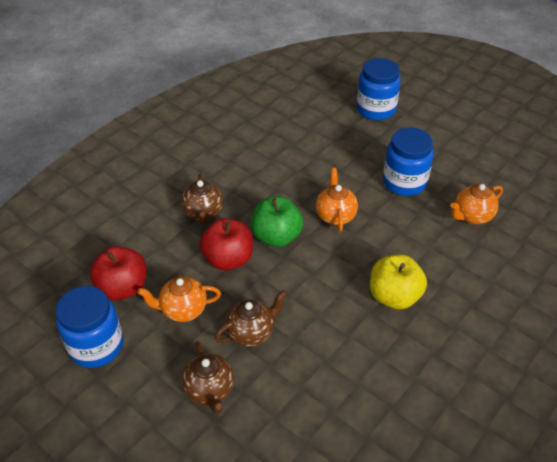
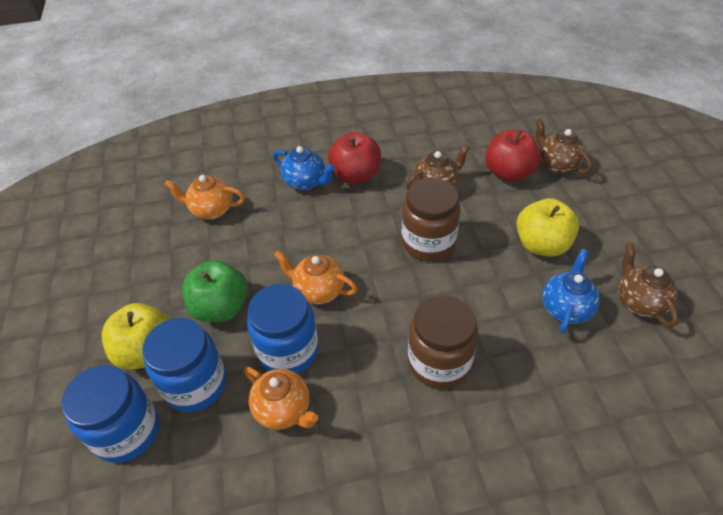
blue teapot: none = 0 -> [273,146,335,190] [542,249,600,333] = 2
brown jar: none = 0 -> [402,178,460,261] [408,295,478,389] = 2
yellow apple: [370,255,427,310] = 1 -> [102,303,170,369] [517,198,579,256] = 2

